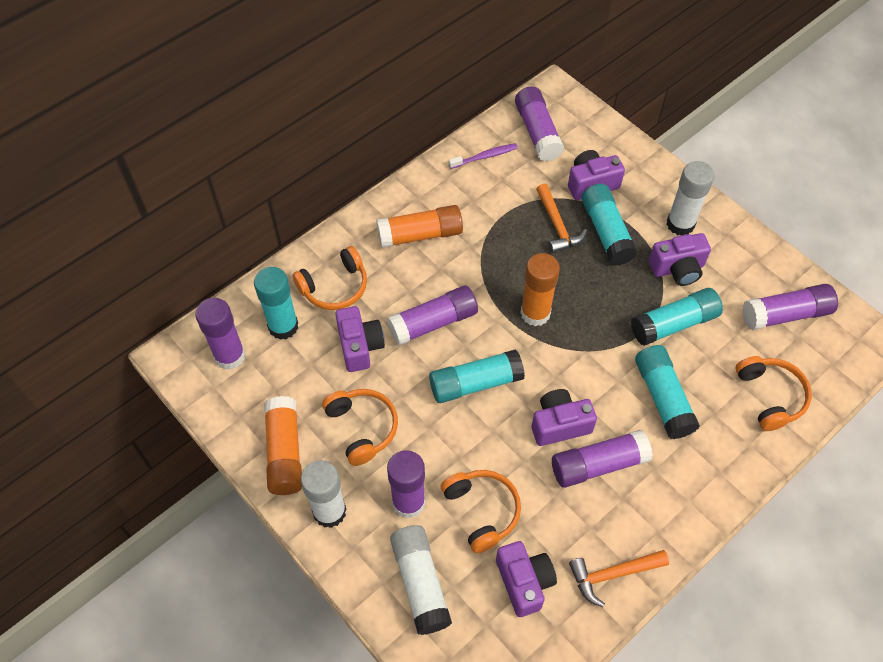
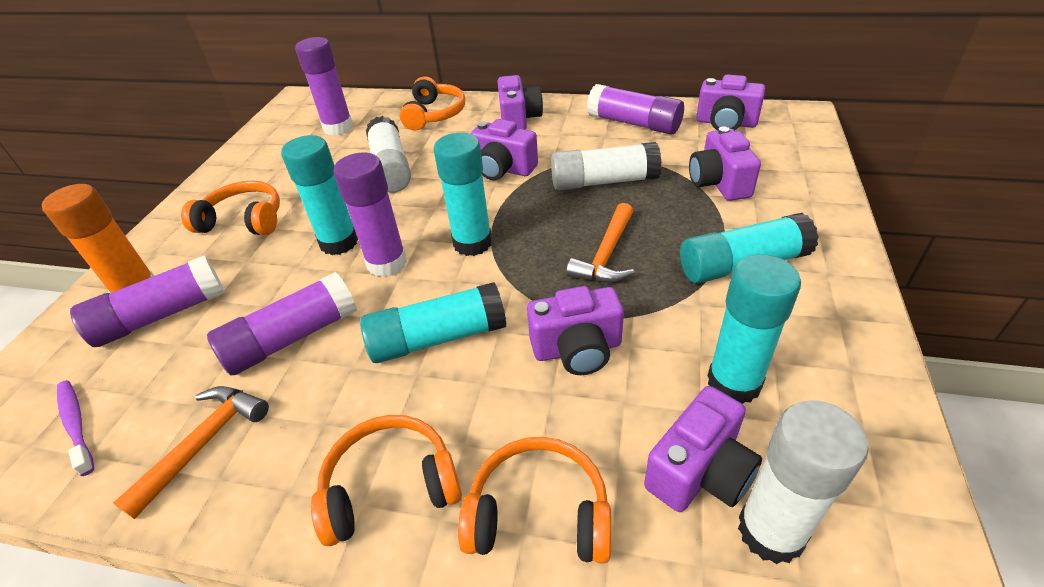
orange glue stick: [264,396,302,495] [376,205,463,248] [521,253,560,327] = 3 -> [42,184,154,293] = 1
purple camera: [335,306,385,372] [496,541,557,617] [532,389,597,446] [568,150,625,200] [649,233,711,286] = 5 -> [471,119,538,180] [497,75,543,130] [527,286,624,375] [644,386,762,512] [689,126,761,201] [696,74,765,130] = 6
purple glue stick: [195,298,246,370] [387,285,478,346] [387,450,425,518] [515,86,564,161] [552,430,653,488] [743,284,838,330] = 6 -> [70,255,225,347] [207,272,357,376] [295,37,353,136] [333,153,407,277] [587,84,684,135] = 5

